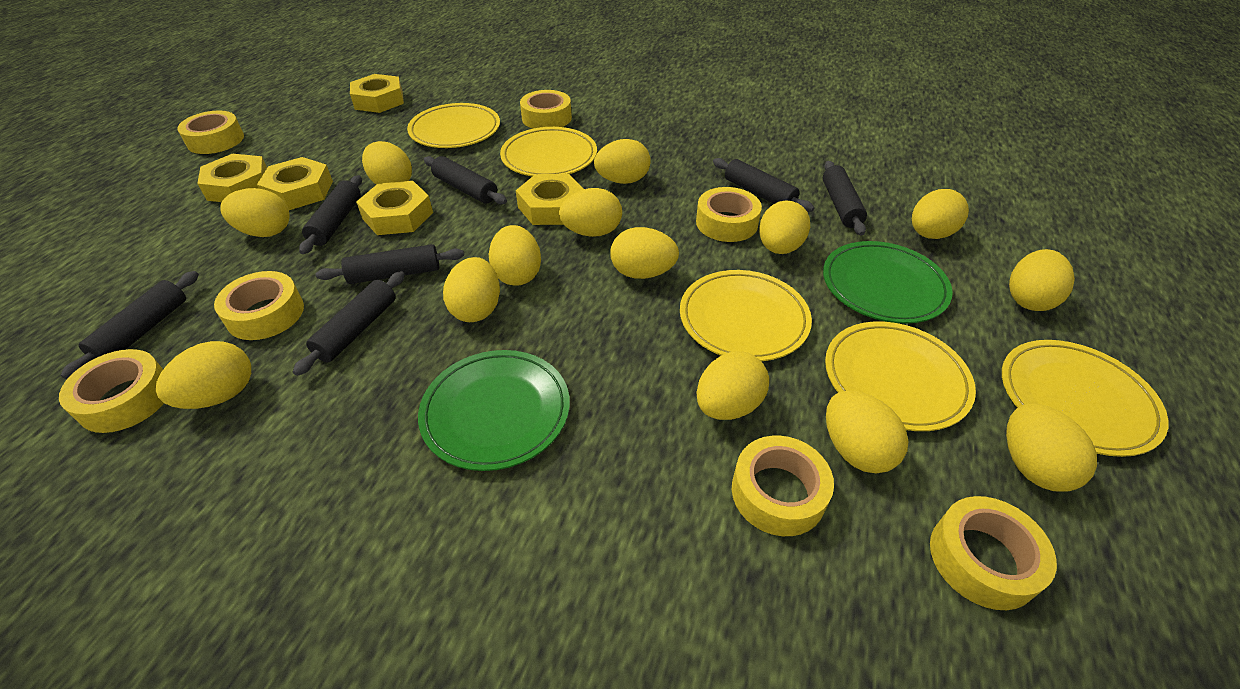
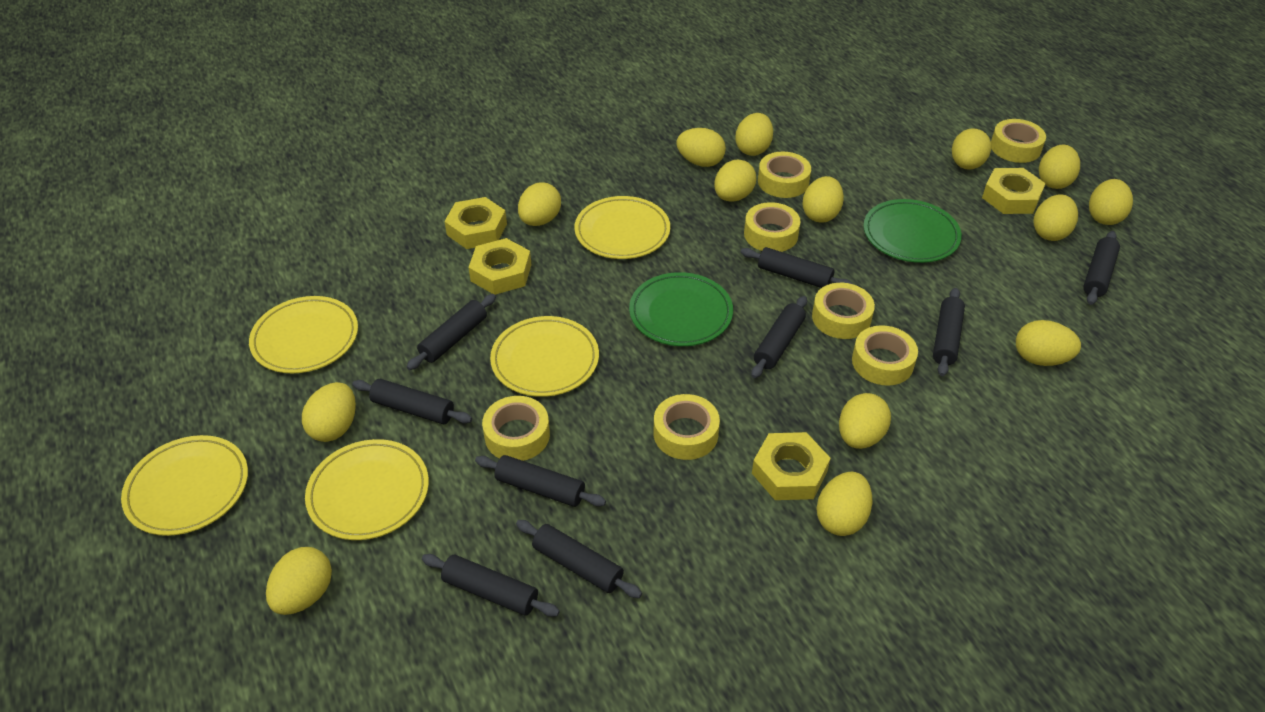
black rolling pin: [61,271,199,379] [293,271,405,376] [299,175,362,254] [316,244,464,284] [424,156,507,204] [713,158,814,212] [823,161,867,236] = 7 -> [352,379,472,424] [407,294,496,370] [422,554,560,617] [475,455,606,507] [516,520,642,598] [740,247,853,288] [751,296,807,378] [933,288,965,376] [1083,231,1120,305] = 9
yellow nut: [197,154,267,202] [257,157,333,210] [350,74,404,113] [356,181,433,235] [516,174,584,225] = 5 -> [444,197,507,249] [468,238,532,295] [752,432,831,500] [982,168,1046,214] = 4

